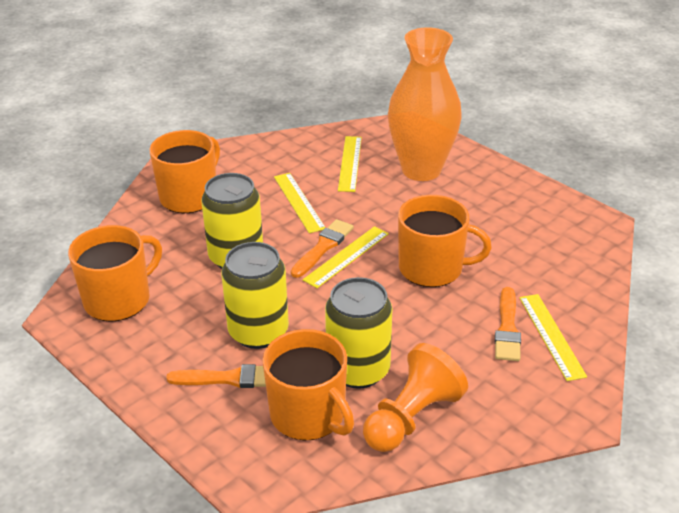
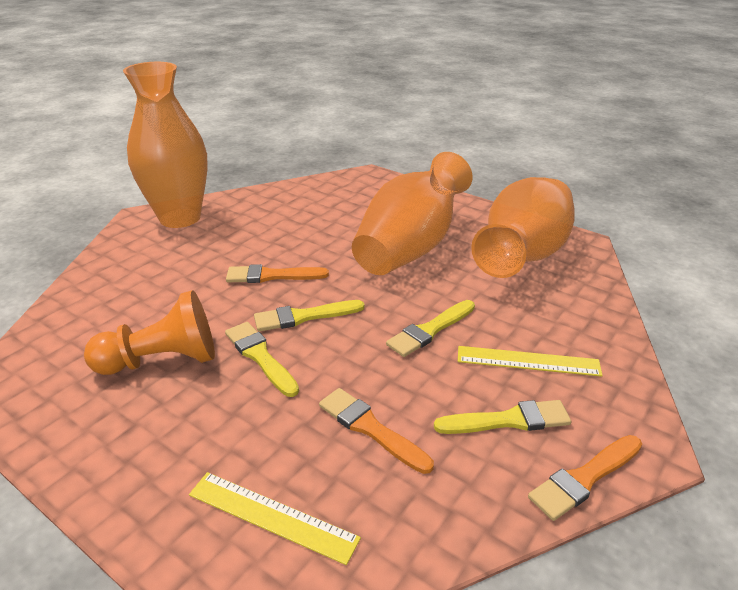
orange mug: [68,225,162,322] [149,130,220,213] [262,329,354,440] [398,195,492,287] = 4 -> none = 0
orange vase: [388,27,462,181] = 1 -> [123,62,208,228] [352,152,473,275] [471,177,575,278] = 3
yellow brush: none = 0 -> [225,322,299,397] [254,300,364,332] [386,300,475,357] [434,400,571,434] = 4
yellow can: [201,173,263,269] [221,242,289,349] [325,277,392,389] = 3 -> none = 0
yellow ruler: [274,173,326,233] [303,226,389,288] [338,136,362,192] [519,294,587,381] = 4 -> [189,472,361,565] [458,346,603,377] = 2

